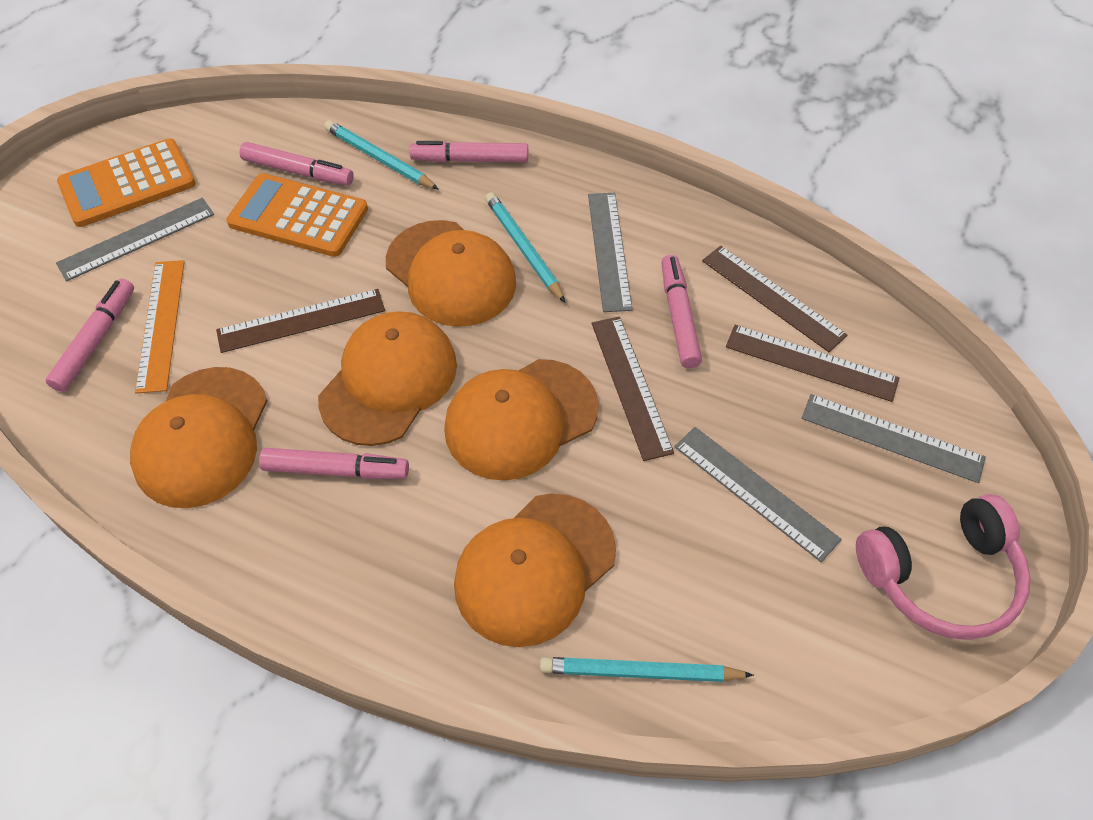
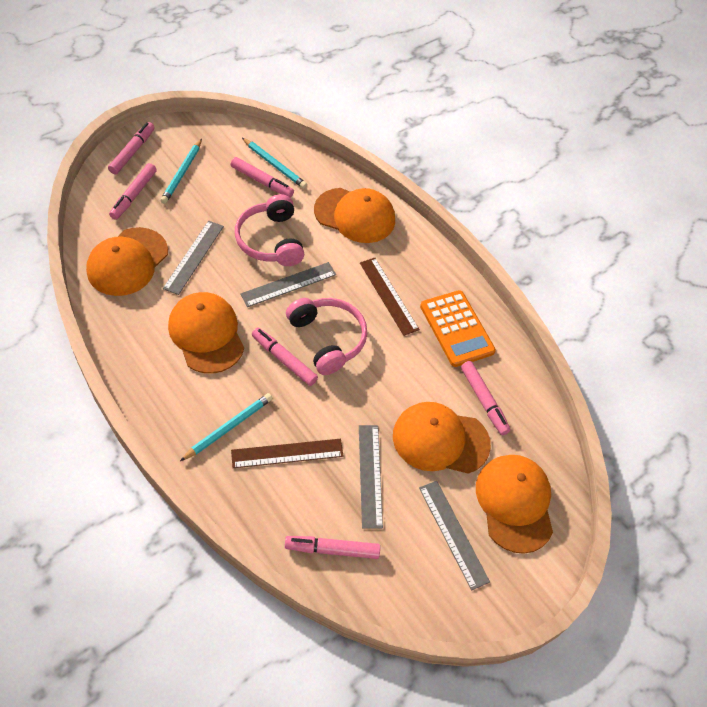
brown ruler: [216,289,385,353] [592,316,674,461] [702,246,847,352] [726,325,899,402] = 4 -> [231,439,343,468] [360,257,420,336] = 2
orange calculator: [57,139,196,227] [226,173,368,257] = 2 -> [420,290,496,367] = 1
orange ruler: [135,260,185,394] = 1 -> none = 0
pink headphones: [856,494,1031,640] = 1 -> [235,194,304,266] [286,298,367,375] = 2
pink marker: [45,278,134,392] [239,142,354,186] [259,448,409,479] [409,141,528,163] [661,255,702,368] = 5 -> [108,122,155,175] [109,163,157,220] [231,157,294,198] [252,328,318,386] [285,536,380,559] [461,361,511,435] = 6

